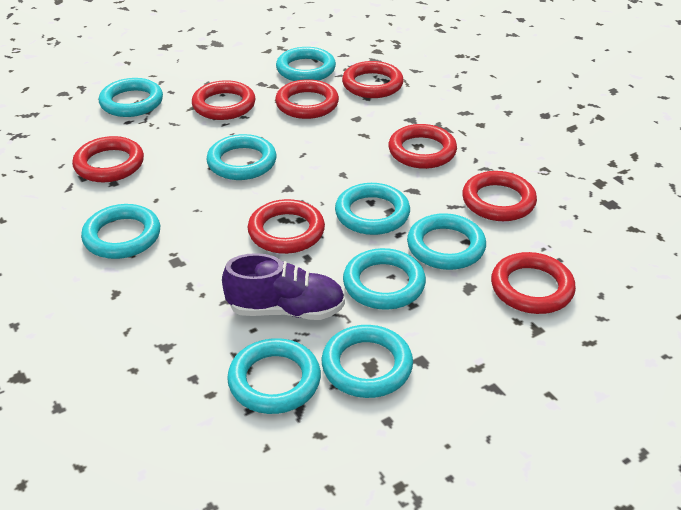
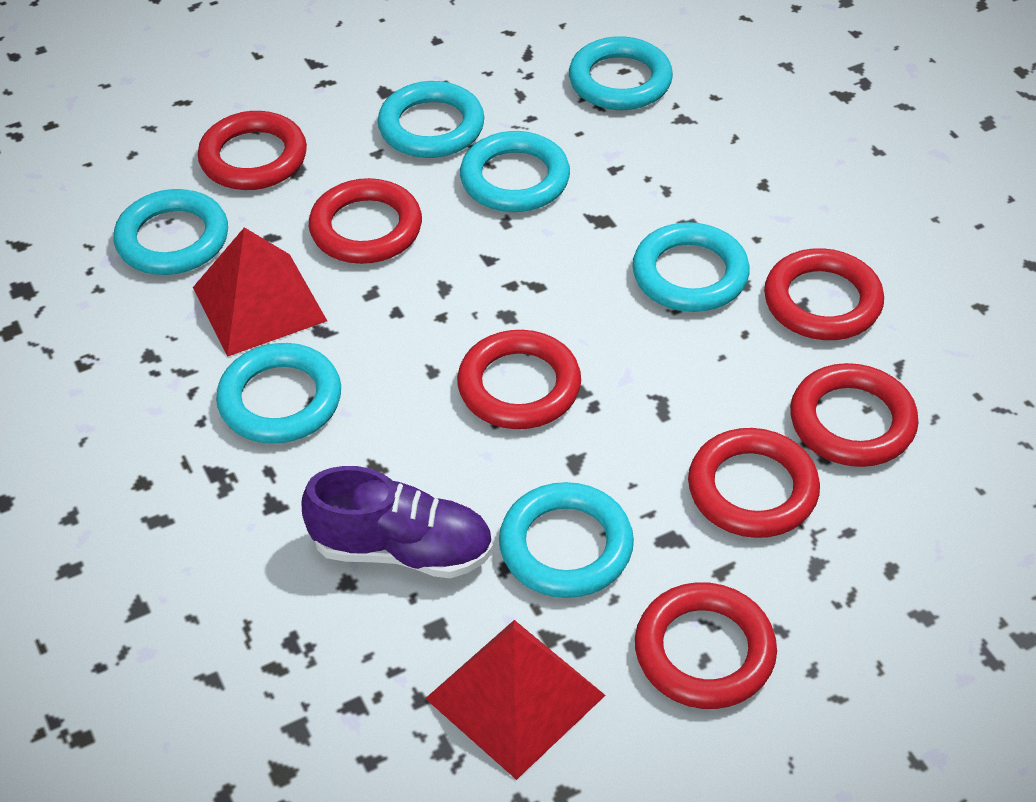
red pyramid: none = 0 -> [193,227,327,357] [425,620,606,780] = 2
red ring: [72,136,144,182] [192,80,256,120] [248,199,325,254] [275,79,339,119] [342,61,404,98] [388,124,457,169] [462,171,537,221] [491,252,576,314] = 8 -> [198,111,307,190] [309,178,422,264] [457,330,581,429] [635,582,777,709] [688,428,820,538] [764,248,884,340] [790,363,918,467] = 7
turquoise ring: [81,204,160,259] [99,78,163,117] [206,134,276,180] [227,338,321,414] [276,47,336,81] [322,325,413,398] [335,183,410,235] [343,248,426,310] [407,213,486,270] = 9 -> [114,189,228,275] [216,343,341,444] [378,81,484,158] [460,131,570,212] [499,482,634,598] [569,36,673,110] [632,222,750,312] = 7

